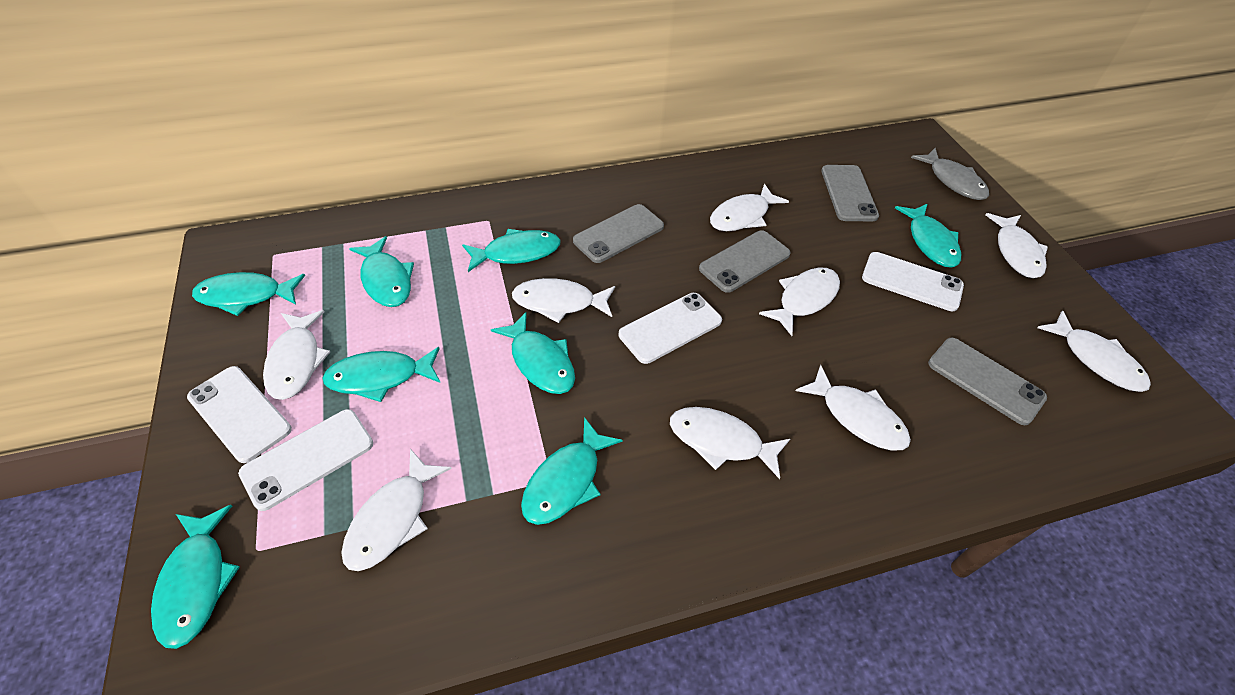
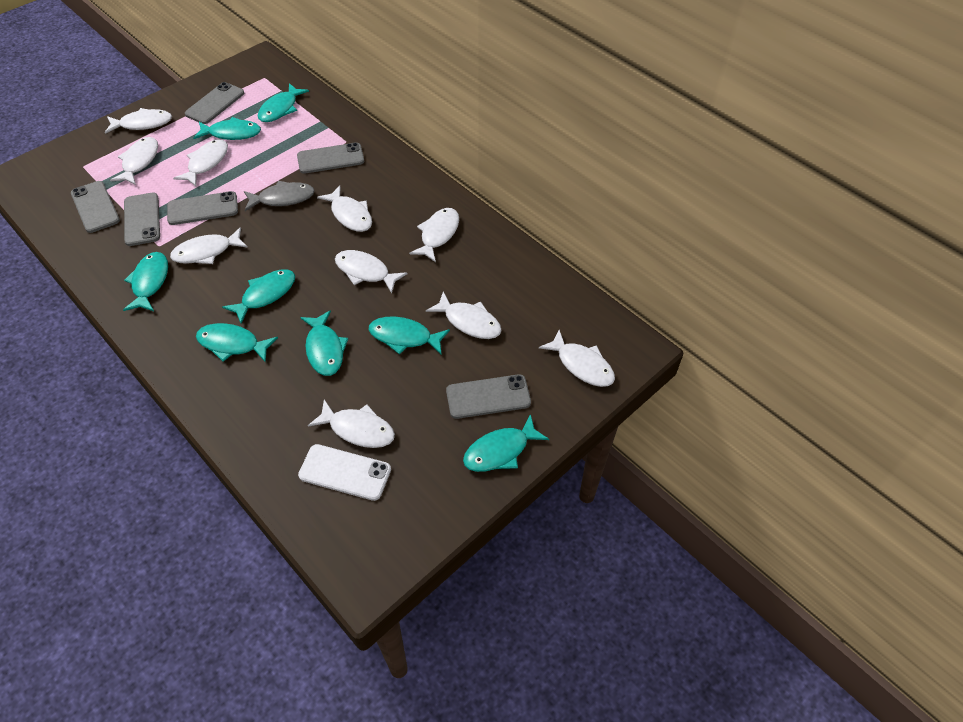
grey phone: [573,204,664,263] [699,230,791,293] [821,165,879,221] [928,337,1047,425] = 4 -> [71,181,120,233] [124,193,160,246] [167,191,238,225] [185,82,244,124] [297,142,364,174] [446,374,531,419] = 6
white fish: [263,310,330,400] [341,449,452,571] [512,278,615,323] [670,407,790,479] [710,184,789,231] [759,267,840,336] [795,365,911,450] [986,213,1048,278] [1037,310,1151,392] = 9 -> [105,108,172,134] [110,137,158,185] [170,227,248,264] [173,139,228,186] [308,399,395,448] [317,186,372,232] [335,250,408,293] [409,208,459,262] [426,291,502,339] [539,330,615,387] = 10
white phone: [187,366,292,463] [238,409,373,511] [619,293,722,364] [862,252,964,311] = 4 -> [298,444,391,501] = 1

